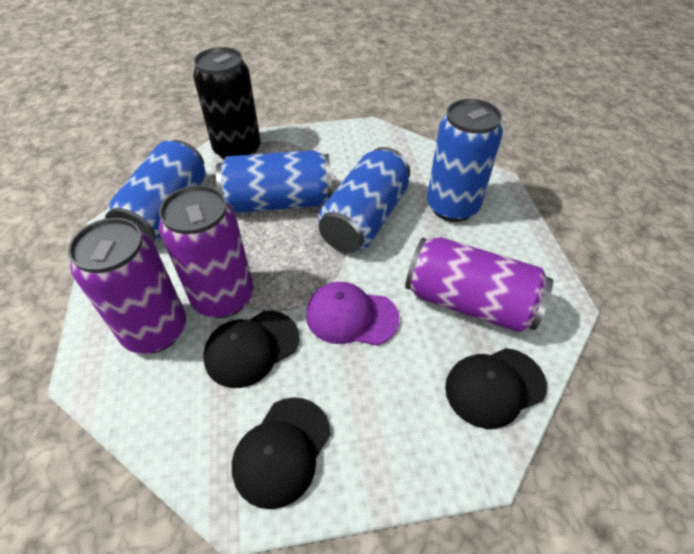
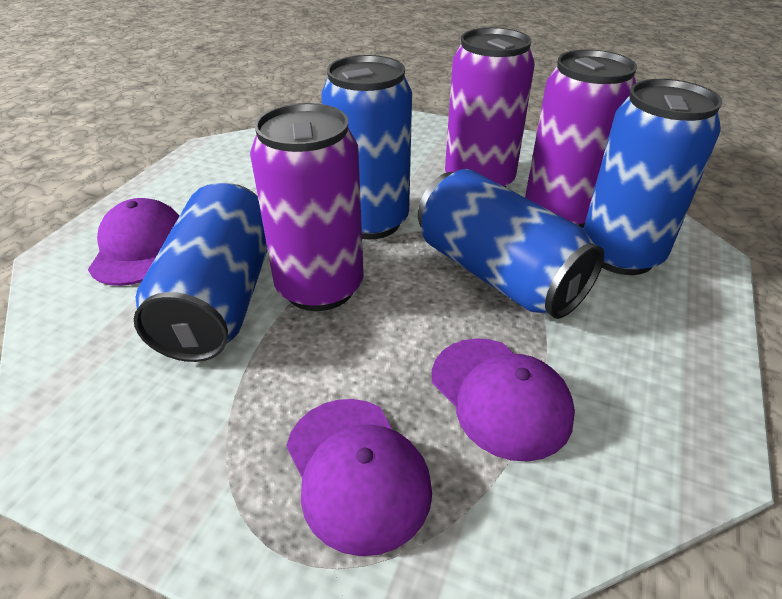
black can: [193,47,261,160] = 1 -> none = 0
black cap: [203,311,299,388] [232,397,331,509] [445,348,547,429] = 3 -> none = 0
purple cap: [306,282,399,346] = 1 -> [88,198,179,286] [287,399,432,556] [432,338,575,462] = 3

